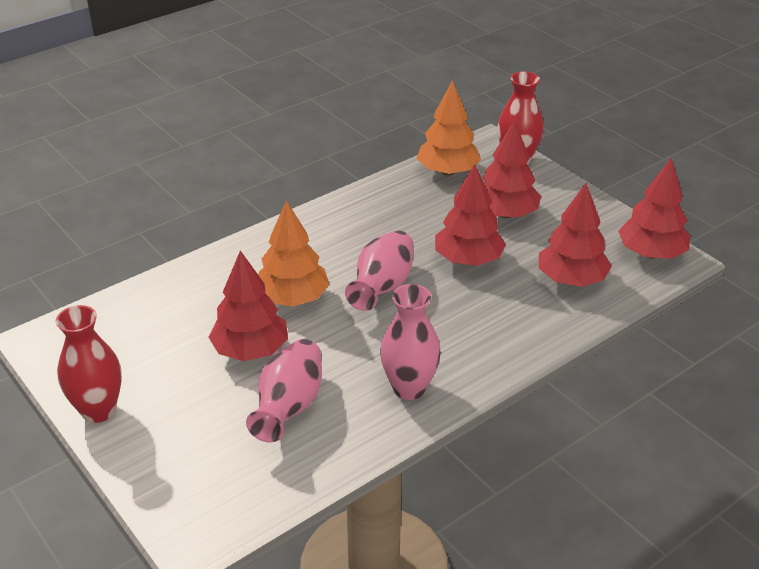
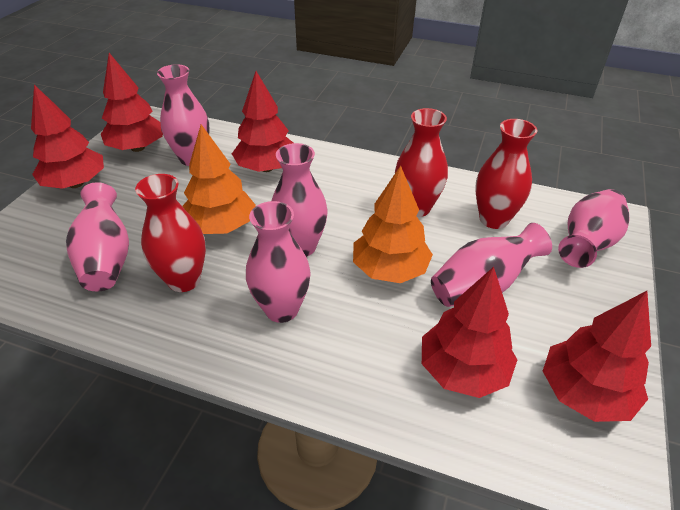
pink vase: [246,339,322,442] [345,230,414,311] [380,284,441,400] = 3 -> [66,182,129,291] [157,64,210,166] [246,201,311,323] [271,143,327,257] [431,223,552,307] [558,189,630,268] = 6
red vase: [56,305,122,423] [497,71,544,165] = 2 -> [135,174,206,292] [395,108,448,217] [475,119,537,229] = 3

